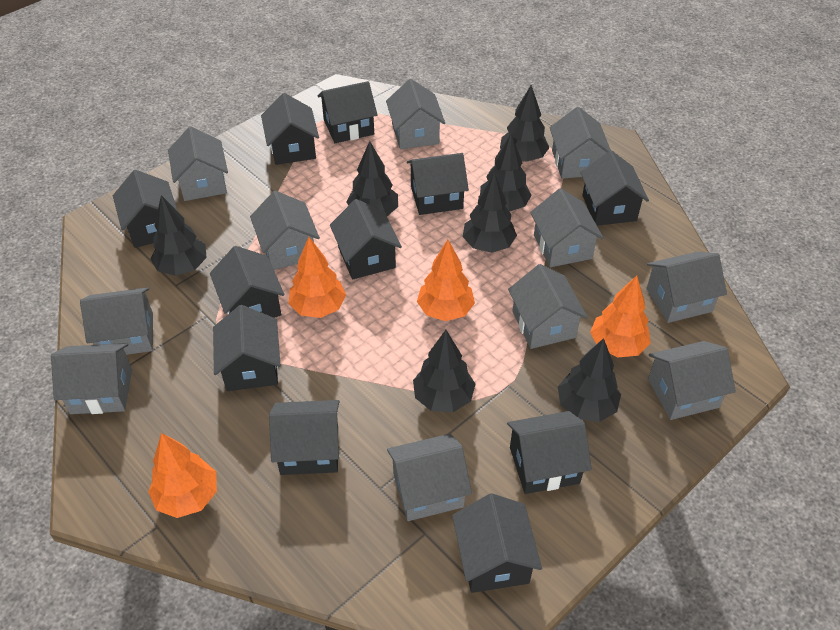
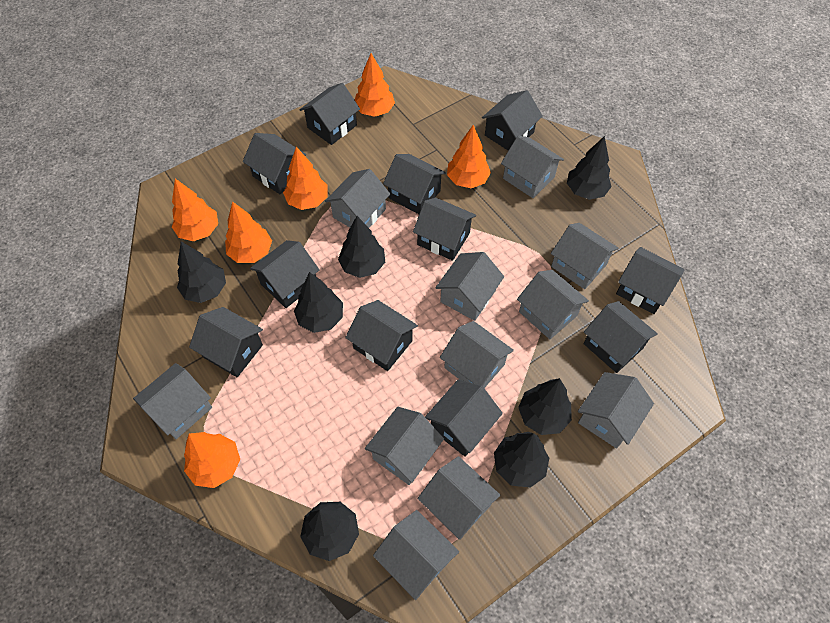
orange tree: [148,433,217,518] [289,237,346,318] [417,240,475,321] [590,275,651,357] = 4 -> [172,179,218,241] [184,432,240,488] [225,201,272,263] [283,147,328,210] [355,53,395,117] [447,125,491,188] = 6

